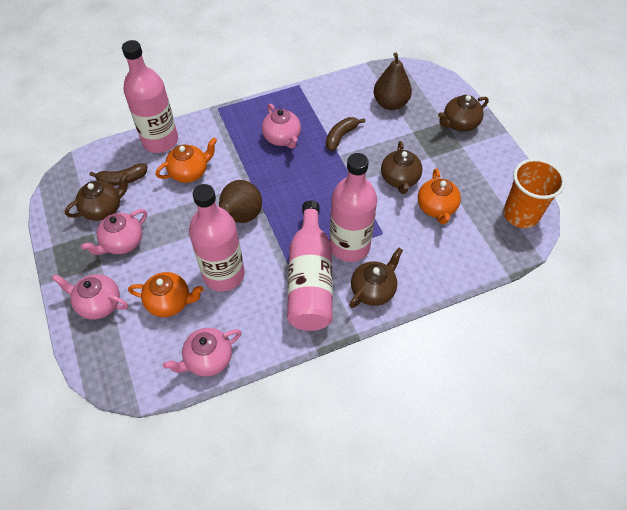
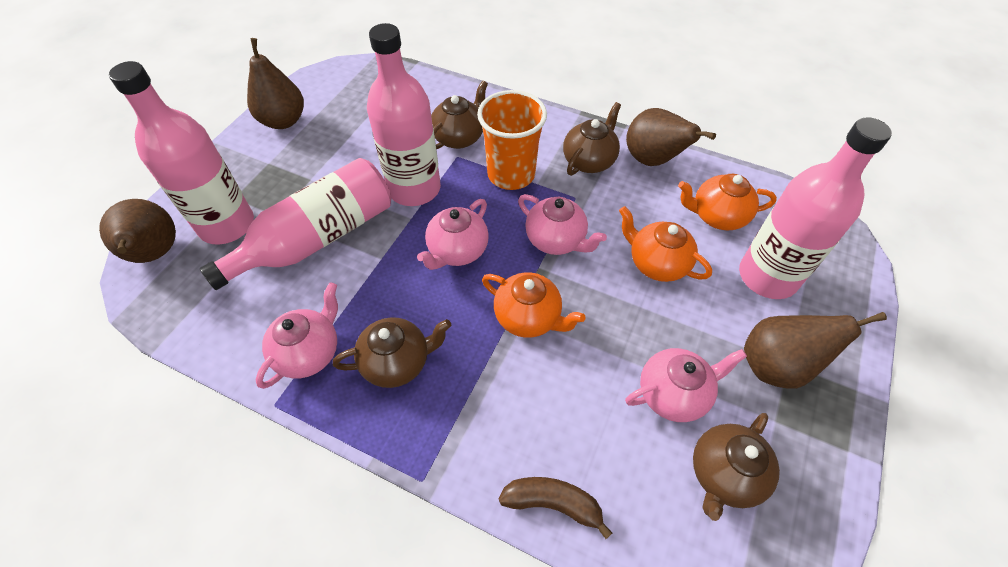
brown banana: [89,163,148,186] [326,117,365,151] = 2 -> [499,477,612,539] = 1
brown pear: [219,180,262,223] [374,53,412,110] = 2 -> [99,199,176,263] [247,38,304,129] [626,108,716,166] [744,312,887,389] = 4

